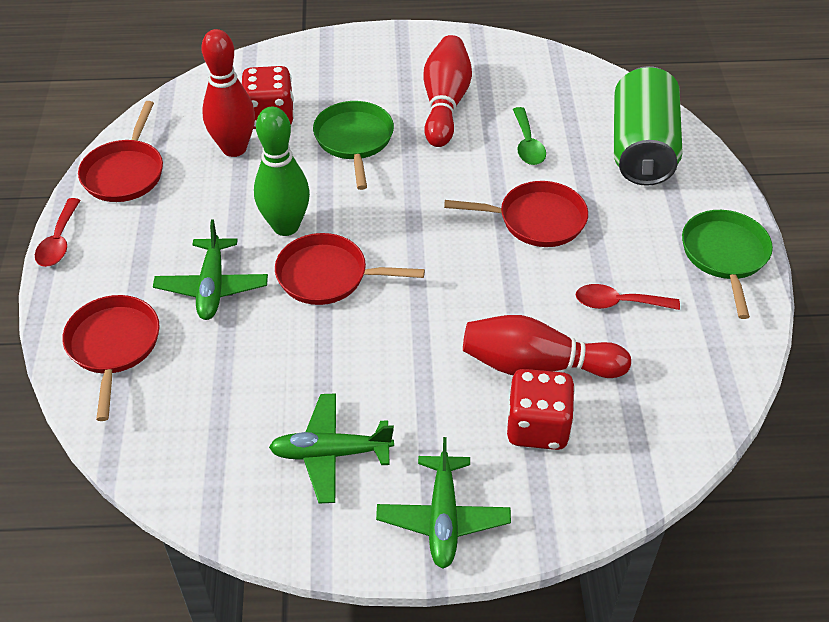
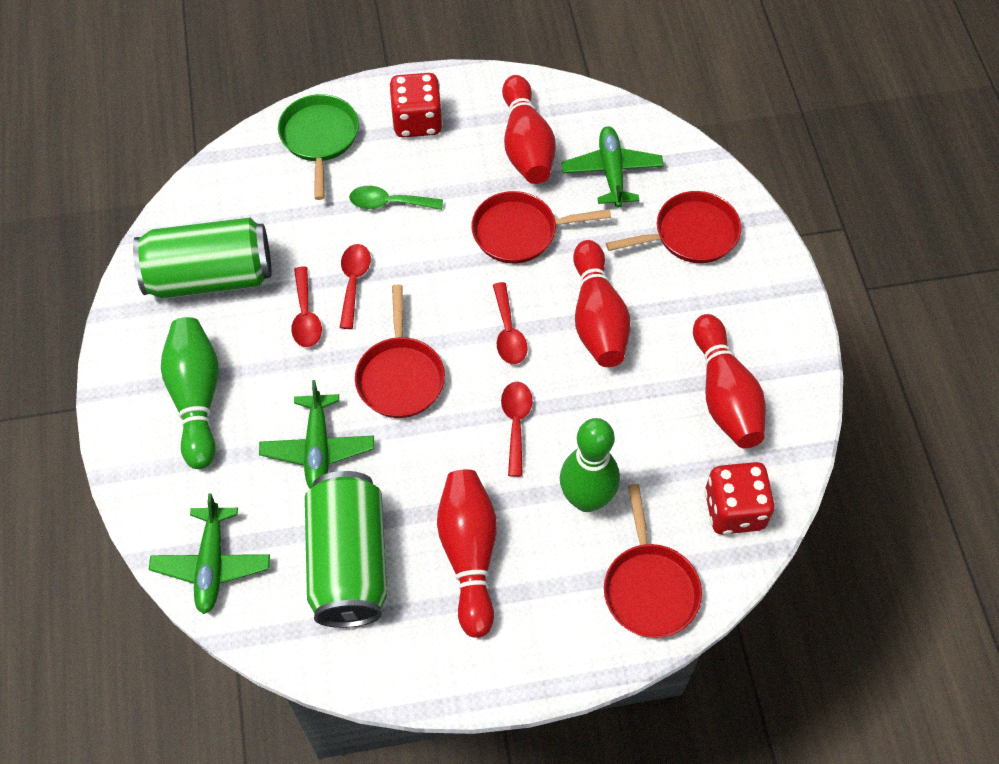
green bowling pin: [254,106,310,236] = 1 -> [161,317,218,469] [560,418,620,512] = 2
green can: [614,66,683,186] = 1 -> [133,218,272,299] [305,471,387,628] = 2
green pan: [313,101,394,190] [682,210,773,319] = 2 -> [278,94,359,200] = 1
red bowling pin: [202,29,255,157] [423,35,472,147] [463,315,631,378] = 3 -> [437,469,497,638] [502,75,556,184] [573,240,631,367] [693,314,766,448] = 4
red spoon: [35,198,81,267] [576,284,680,310] = 2 -> [291,266,322,347] [339,244,371,329] [493,282,528,364] [501,382,532,477] = 4

